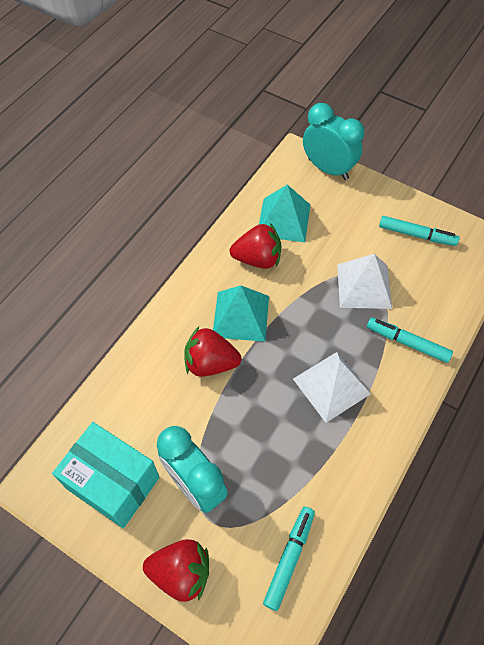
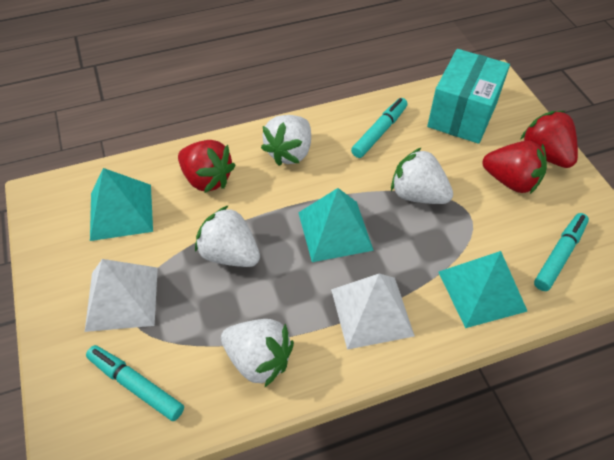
turquoise clock: [157,426,228,513] [303,103,364,180] = 2 -> none = 0
turquoise pyramid: [213,285,269,342] [259,185,310,242] = 2 -> [90,168,153,241] [298,188,374,262] [438,251,527,328] = 3
white strawberry: none = 0 -> [195,205,260,267] [221,319,294,387] [261,115,311,166] [391,147,453,204] = 4

